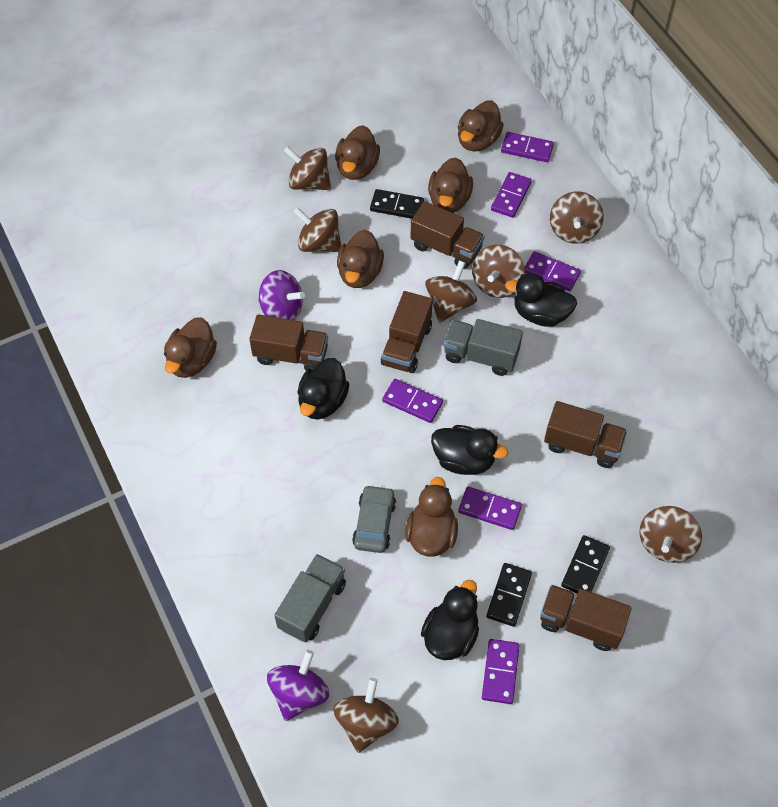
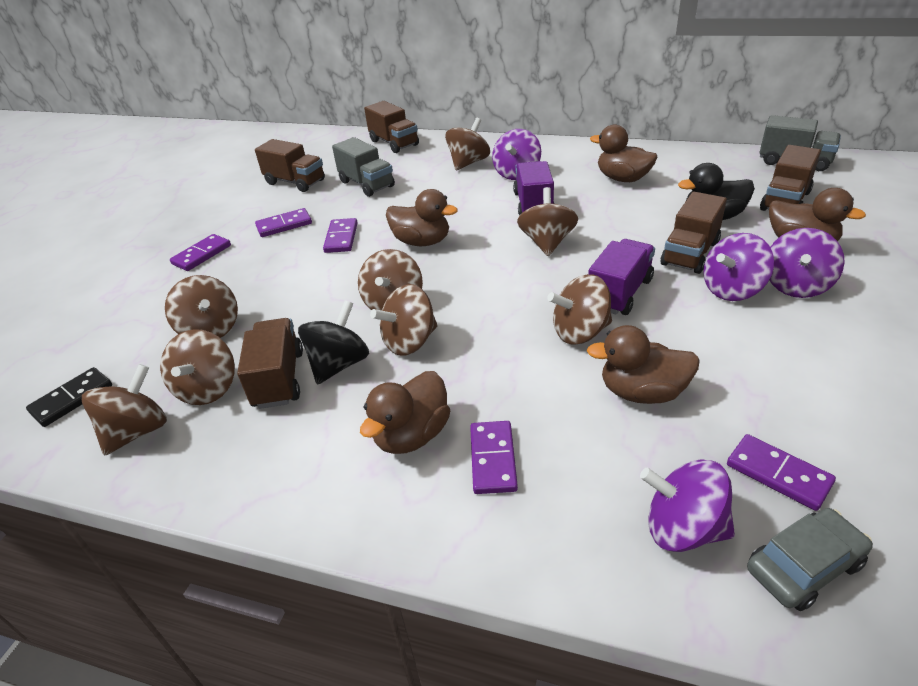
black domino: [370,189,424,219] [486,563,532,627] [561,535,610,594] = 3 -> [26,367,112,427] = 1
black duck: [297,358,350,420] [421,580,479,660] [431,425,508,475] [505,273,577,327] = 4 -> [678,163,755,220] = 1
black spinning top: none = 0 -> [298,301,369,385] = 1
brown duck: [164,317,217,378] [335,125,380,180] [337,230,384,288] [405,477,458,556] [428,157,473,213] [458,100,504,152] = 6 -> [360,371,450,454] [386,189,458,246] [587,325,700,404] [590,125,657,182] [769,188,866,241] = 5
brown spinning top: [283,146,331,190] [293,207,341,252] [333,678,399,753] [425,260,477,323] [472,245,525,298] [550,192,603,244] [640,506,702,563] = 7 -> [82,364,167,456] [160,329,235,405] [165,275,238,338] [358,249,423,311] [370,284,437,356] [445,118,490,170] [517,187,578,256] [547,274,612,345] = 8
purple domino: [382,379,443,423] [458,487,522,530] [482,639,520,704] [491,172,531,218] [501,132,554,162] [525,251,581,291] = 6 -> [170,234,231,271] [255,208,312,237] [323,218,358,253] [470,421,518,494] [727,434,836,511] = 5
purple spinning top: [258,270,305,320] [267,650,329,721] = 2 -> [492,129,541,180] [640,459,735,552] [704,233,774,301] [770,228,845,298] = 4
purple truck: none = 0 -> [513,161,555,216] [588,239,655,315] = 2

